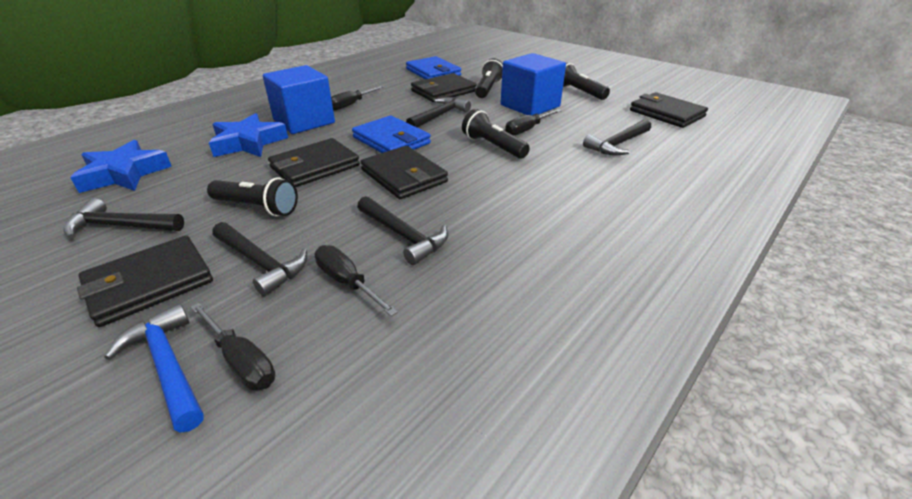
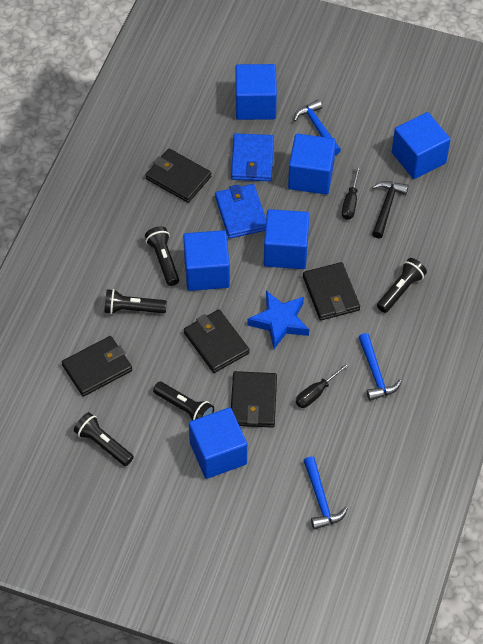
black flashlight: [207,177,298,216] [462,109,530,159] [475,58,503,98] [563,62,610,100] = 4 -> [74,412,134,466] [104,289,167,314] [145,226,179,286] [153,382,214,420] [377,258,427,313] = 5
black hammer: [64,198,184,238] [212,222,307,296] [357,196,448,265] [406,97,471,128] [583,119,651,155] = 5 -> [372,181,409,239] = 1
black screwdriver: [191,303,275,390] [314,245,398,316] [331,86,384,111] [505,109,562,136] = 4 -> [296,362,351,408] [342,165,361,220] = 2
blue cube: [263,65,335,134] [501,53,566,116] = 2 -> [183,230,230,291] [189,408,247,479] [236,64,277,120] [264,209,310,269] [288,134,336,195] [392,112,451,179] = 6
blue hammer: [104,304,204,433] = 1 -> [294,99,341,155] [303,456,348,530] [358,333,402,401] = 3
blue star: [70,140,172,193] [209,113,288,157] = 2 -> [247,291,309,349] = 1

